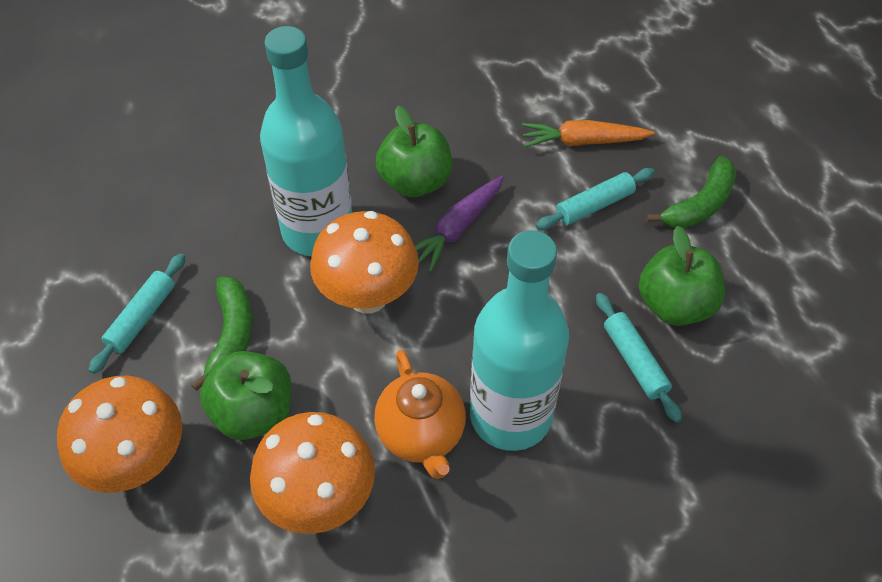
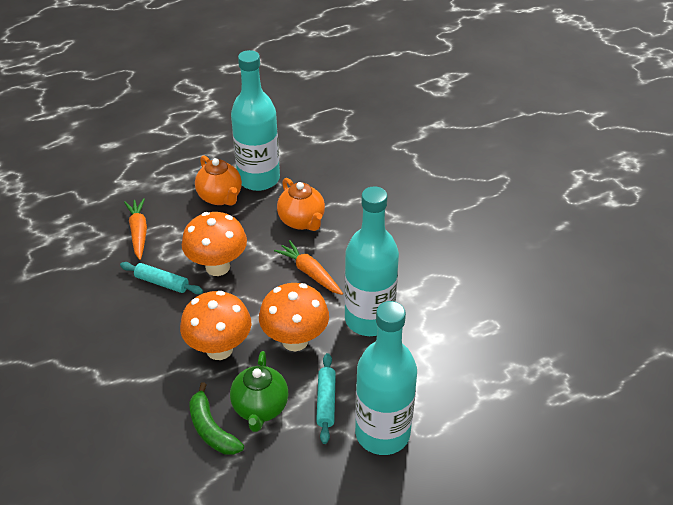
green apple: [200,351,292,440] [376,106,452,197] [639,226,725,326] = 3 -> none = 0
green banana: [191,276,253,391] [646,156,736,228] = 2 -> [189,382,244,455] = 1
green teapot: none = 0 -> [230,351,288,432] = 1
orange carrot: [522,120,655,147] = 1 -> [124,198,147,260] [274,240,343,295] = 2
orange teapot: [374,350,466,479] = 1 -> [195,155,242,206] [277,178,325,231] = 2
purple carrot: [415,175,504,272] = 1 -> none = 0
turquoise bottle: [260,26,352,256] [470,230,569,451] = 2 -> [231,50,280,191] [344,186,399,336] [355,301,417,455] = 3
turquoise rolling pin: [89,253,185,374] [536,168,655,230] [596,293,682,423] = 3 -> [120,262,203,294] [316,353,336,444] = 2

